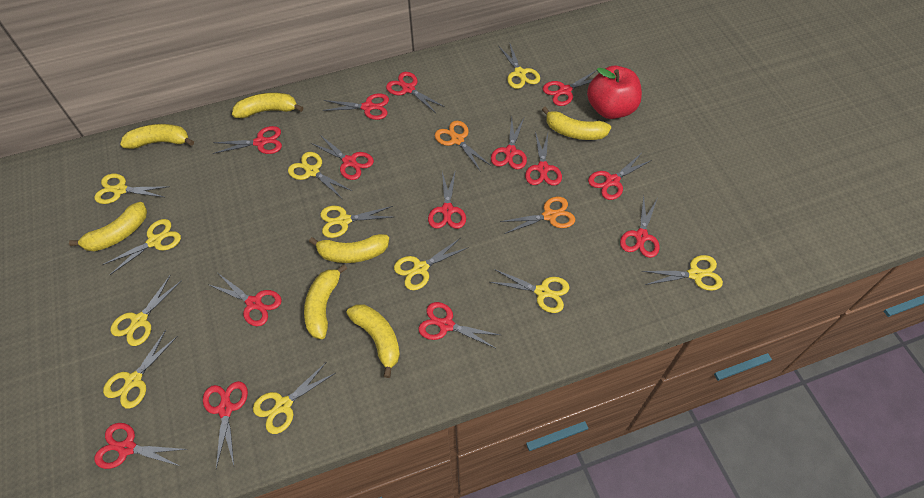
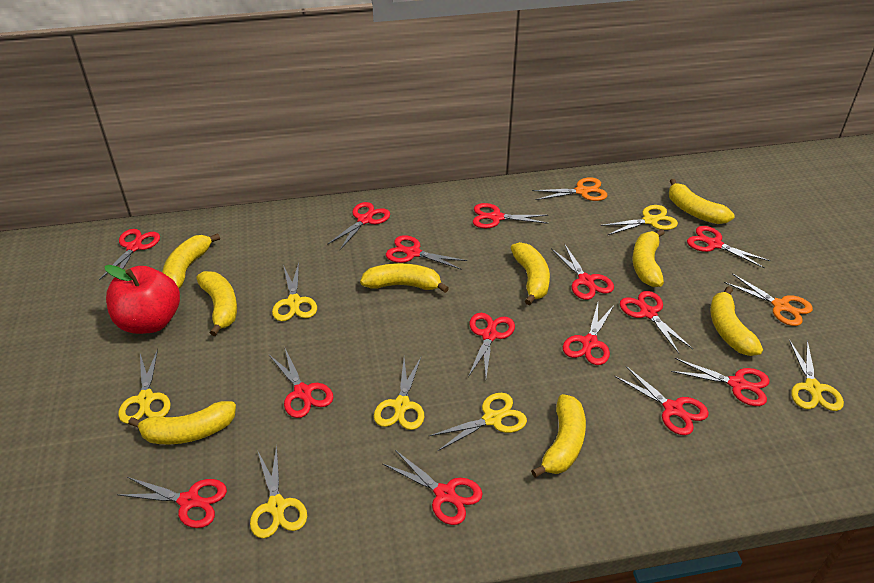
yellow banana: [69,202,147,251] [120,124,194,149] [232,93,304,118] [304,264,348,339] [309,234,389,263] [347,304,400,378] [542,107,611,140] = 7 -> [128,401,236,444] [162,233,220,288] [196,271,237,336] [360,263,449,293] [511,242,550,305] [531,394,586,478] [632,229,665,287] [669,179,735,224] [710,286,763,356] = 9
yellow scissors: [94,174,170,204] [103,219,181,275] [103,330,178,409] [111,276,181,346] [253,363,335,434] [288,152,352,198] [320,206,393,238] [394,238,469,290] [490,269,569,313] [499,42,540,89] [642,255,723,291] = 11 -> [118,349,171,424] [250,444,307,538] [272,263,317,321] [374,357,424,430] [429,393,527,451] [600,205,678,235] [789,340,844,411] = 7

